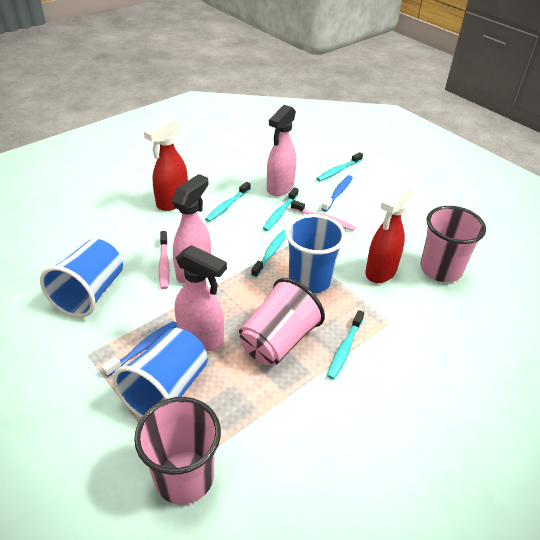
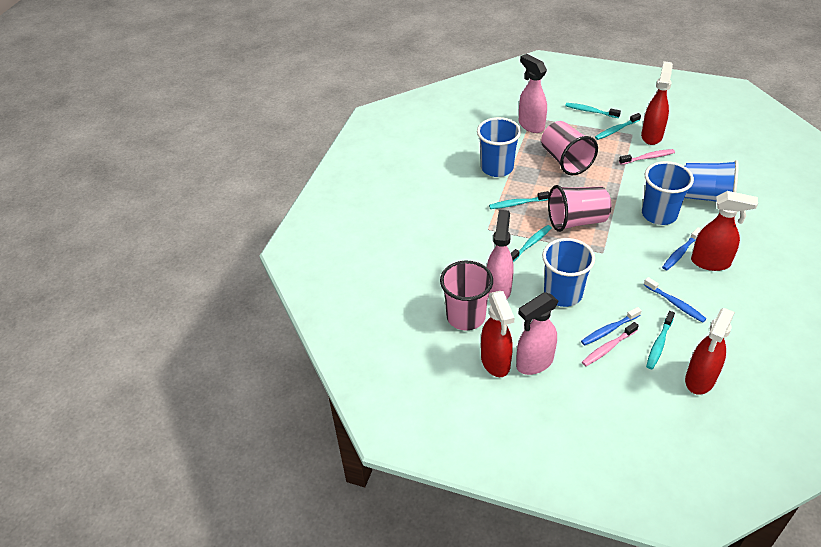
blue cup: [40,239,123,318] [113,328,208,418] [285,214,346,293] = 3 -> [477,117,521,177] [542,238,595,307] [642,161,694,225] [685,160,739,202] = 4
blue toothbrush: [102,321,177,377] [322,175,353,212] = 2 -> [581,307,642,346] [644,277,706,322] [662,227,702,270] = 3
red spray bottle: [144,117,188,211] [365,183,412,283] = 2 -> [481,291,515,377] [641,61,673,145] [685,308,735,395] [691,191,758,271] = 4

